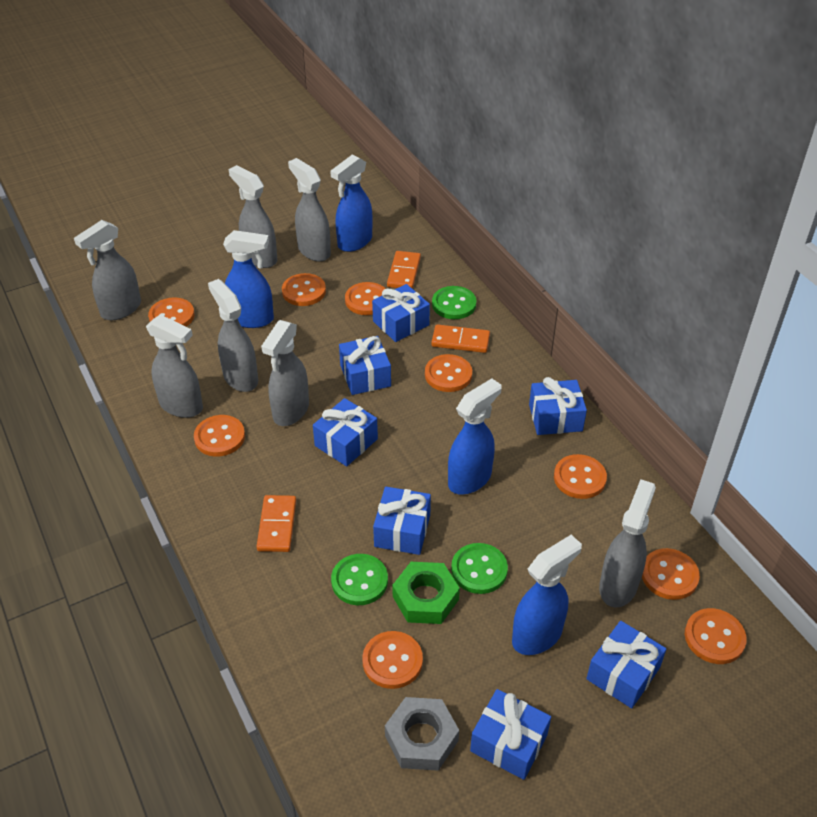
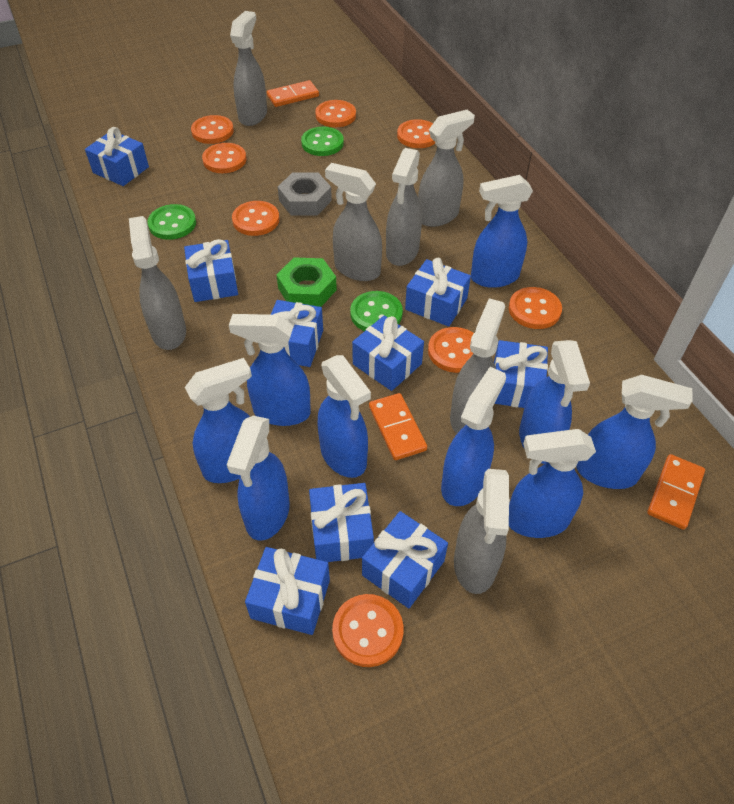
blue gift: [313,398,378,466] [339,336,391,395] [372,284,430,342] [373,487,431,555] [470,689,551,780] [529,377,587,435] [586,621,666,709] = 7 -> [85,127,149,186] [184,239,238,302] [245,547,330,635] [271,300,323,367] [309,483,374,562] [352,316,424,391] [362,511,448,608] [405,258,471,327] [494,340,548,408] = 9
blue spray bottle: [223,230,274,328] [330,154,372,252] [448,378,502,495] [512,535,582,655] = 4 -> [185,358,252,483] [227,416,290,541] [229,314,311,426] [317,355,371,478] [441,367,506,506] [471,175,533,288] [509,429,596,538] [519,340,590,464] [576,375,692,489] = 9
orange button: [148,297,195,327] [194,415,245,457] [282,273,326,306] [345,282,386,315] [362,631,423,689] [425,354,472,392] [554,454,607,499] [642,548,700,600] [685,608,747,664] = 9 -> [191,115,234,144] [202,143,246,173] [232,201,279,236] [315,100,356,127] [332,594,404,667] [397,119,435,148] [428,327,474,373] [509,287,562,329] = 8

